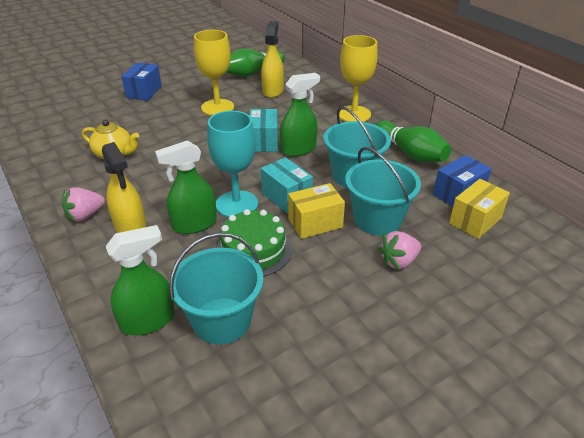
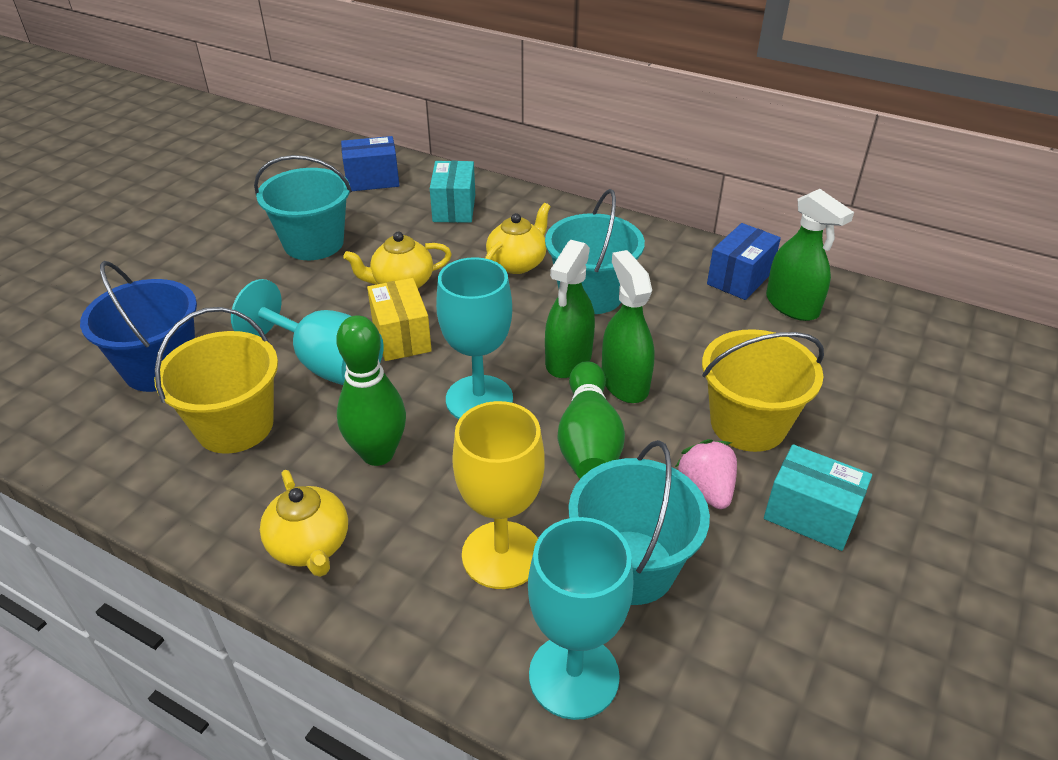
blue bucket: none = 0 -> [80,261,197,392] = 1
green cake: [217,209,292,277] = 1 -> none = 0
pink strawberry: [62,187,105,222] [378,231,421,270] = 2 -> [675,439,737,509] = 1
turquoise goblet: [207,111,258,217] = 1 -> [231,279,384,385] [436,257,513,419] [528,517,634,720] = 3
yellow box: [288,183,345,239] [449,179,510,239] = 2 -> [367,278,432,361] = 1
yellow bucket: none = 0 -> [154,307,278,454] [702,329,824,452] = 2
yellow goblet: [194,30,234,116] [339,35,377,122] = 2 -> [452,401,545,589] = 1
yellow spray bottle: [102,142,147,233] [261,21,284,98] = 2 -> none = 0
yellow teapot: [82,120,139,159] = 1 -> [260,470,348,577] [343,232,452,288] [485,203,550,274] = 3

